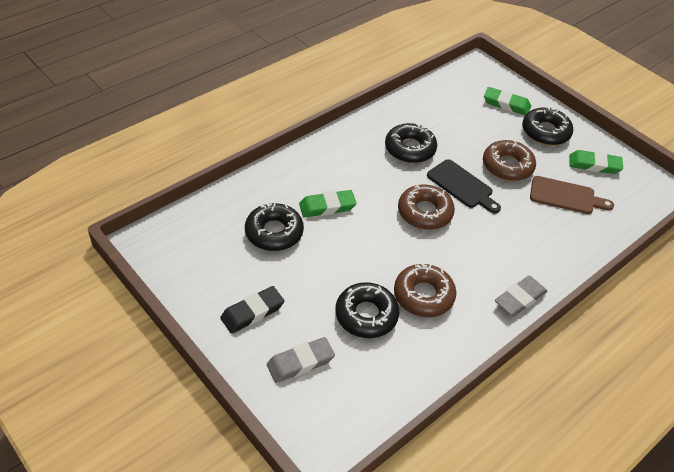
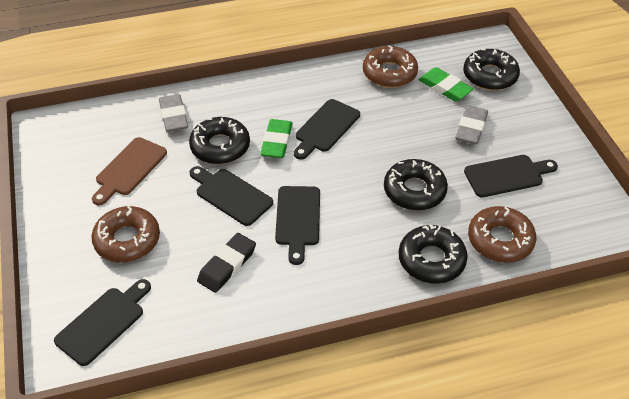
black cutting board: [427,159,501,214] = 1 -> [54,279,151,366] [189,166,273,226] [275,186,320,265] [294,99,360,160] [464,155,558,198] = 5
green eraser: [299,190,357,217] [484,87,531,115] [569,150,623,174] = 3 -> [260,119,293,158] [418,67,474,101] = 2

